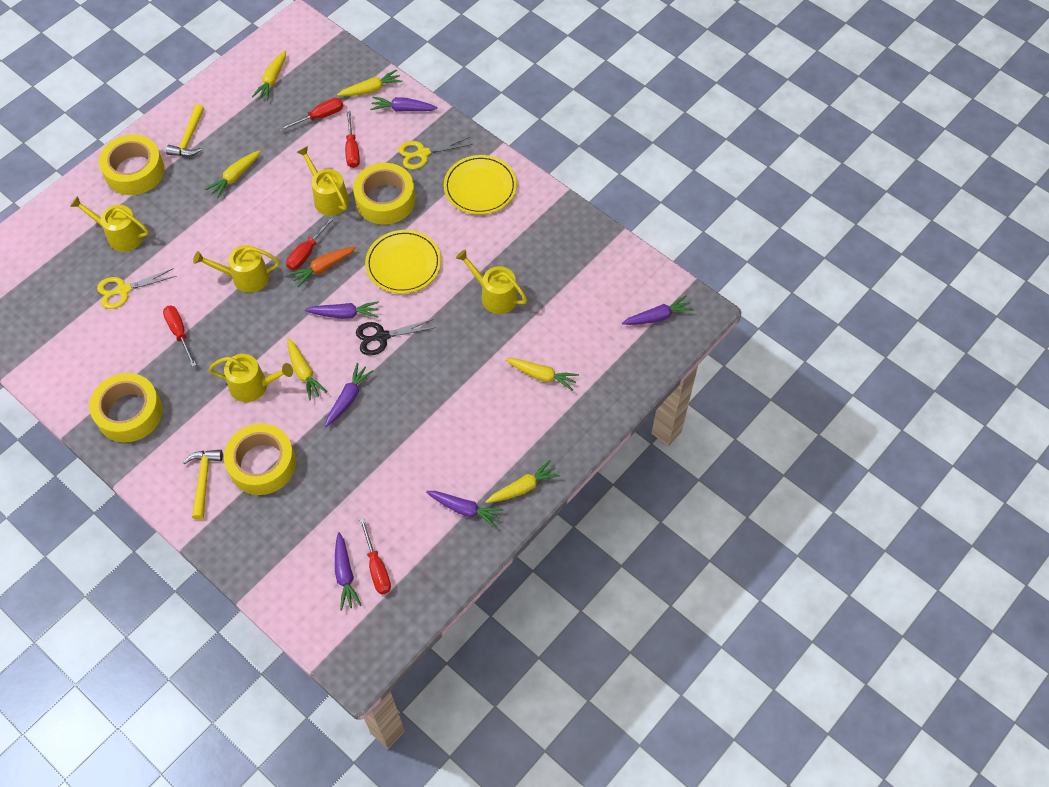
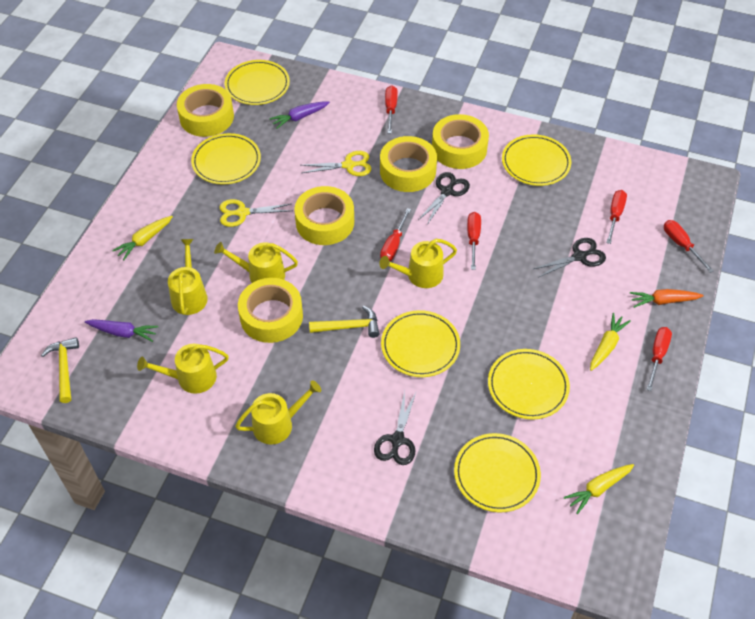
black scissors: [356,319,436,356] = 1 -> [374,391,416,465] [418,172,470,225] [533,238,606,277] = 3
purple carrot: [305,301,379,319] [325,363,374,427] [335,532,362,610] [370,97,438,112] [426,491,503,528] [622,295,694,325] = 6 -> [85,319,158,342] [269,102,330,129] = 2
red screwdriver: [163,306,196,367] [279,98,343,131] [286,216,335,270] [345,111,360,168] [359,518,391,594] = 5 -> [380,208,411,262] [385,85,398,134] [467,212,481,270] [606,190,627,244] [646,327,672,391] [664,220,714,273] = 6
yellow carrot: [205,150,261,198] [252,50,286,101] [287,338,327,401] [337,69,402,96] [485,460,560,503] [505,358,579,391] = 6 -> [112,216,173,260] [564,464,634,514] [590,313,631,371] = 3
yellow plate: [365,230,441,294] [444,155,517,215] = 2 -> [191,133,261,184] [225,60,290,105] [381,310,460,377] [454,433,541,512] [488,349,570,419] [502,134,571,186] = 6
yellow tape: [89,373,163,443] [99,135,165,195] [224,424,296,495] [353,163,415,225] = 4 -> [177,84,234,137] [238,278,303,343] [294,186,354,245] [380,136,437,192] [432,114,489,169] = 5

